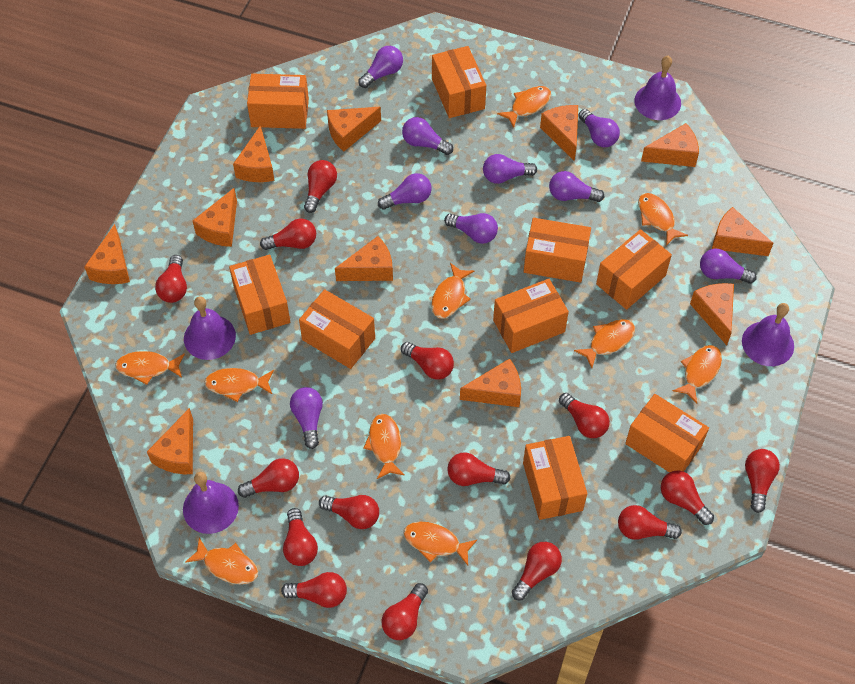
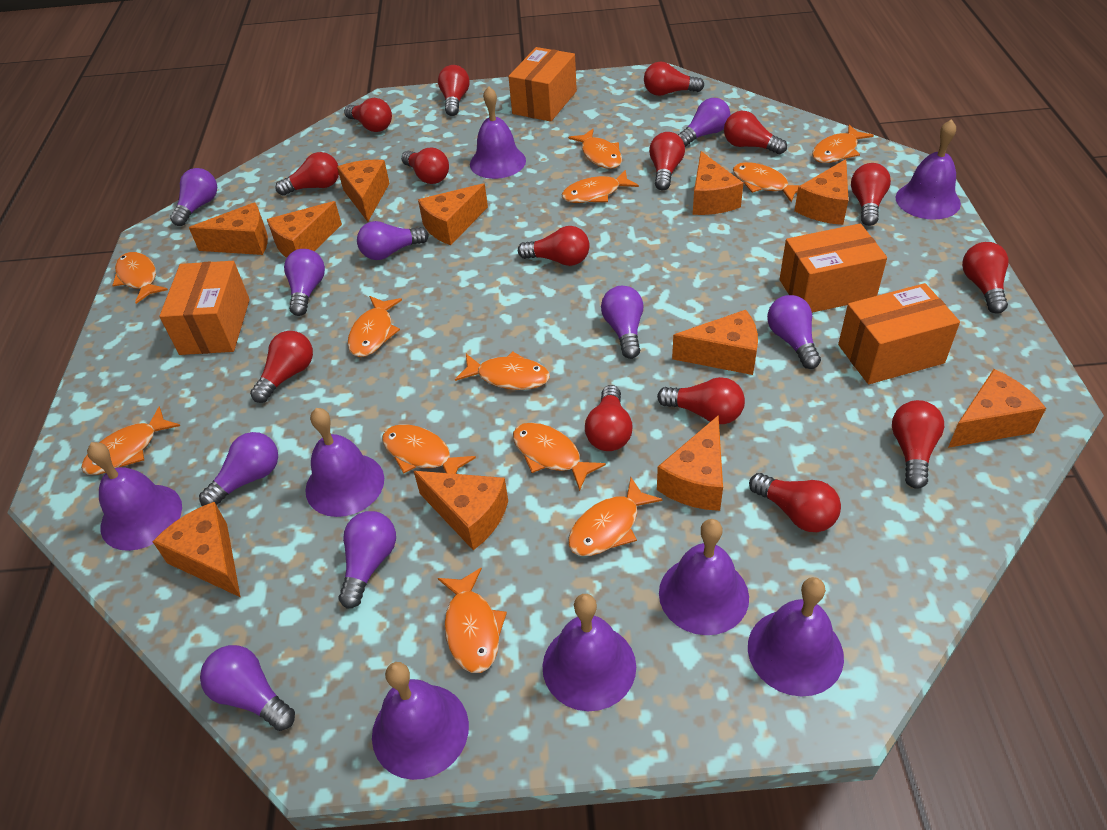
orange box: [229,255,290,335] [247,74,309,129] [299,289,375,369] [432,46,486,118] [493,279,569,353] [523,218,591,283] [523,436,587,520] [596,229,672,310] [625,394,709,472] = 9 -> [159,261,250,355] [508,47,577,122] [780,224,887,313] [838,283,960,384] = 4
orange fish: [115,351,185,385] [185,537,258,584] [205,368,274,402] [363,414,405,479] [404,522,477,565] [431,263,474,319] [497,86,551,128] [574,319,635,368] [638,193,688,246] [673,345,722,404] = 10 -> [81,407,180,475] [112,252,168,304] [348,296,402,357] [382,425,476,474] [438,568,507,673] [455,352,550,390] [513,423,606,491] [562,170,639,203] [568,129,622,169] [568,477,662,556] [733,162,800,202] [812,125,874,163] = 12
purple bell: [183,472,239,534] [184,296,236,360] [634,56,681,120] [742,303,794,366] = 4 -> [87,442,182,551] [305,408,384,517] [372,662,469,780] [470,86,526,179] [542,594,636,711] [659,519,749,635] [748,577,844,696] [896,119,961,220] = 8

